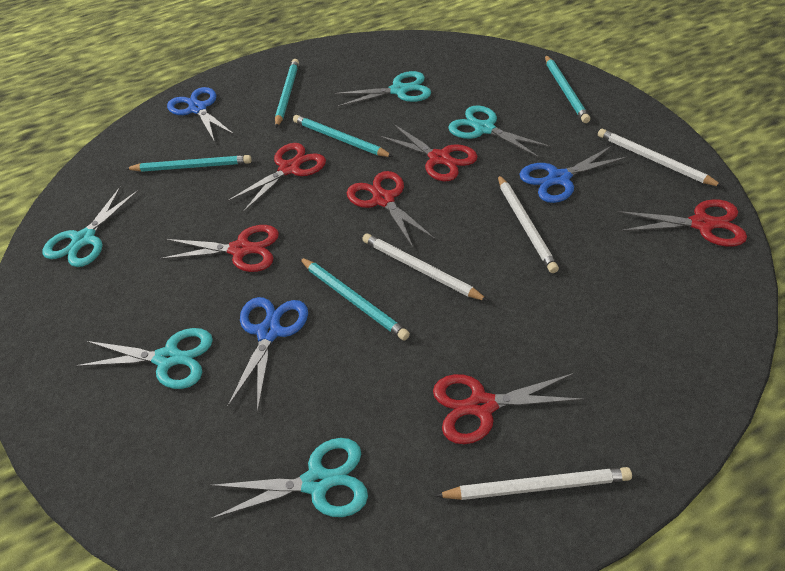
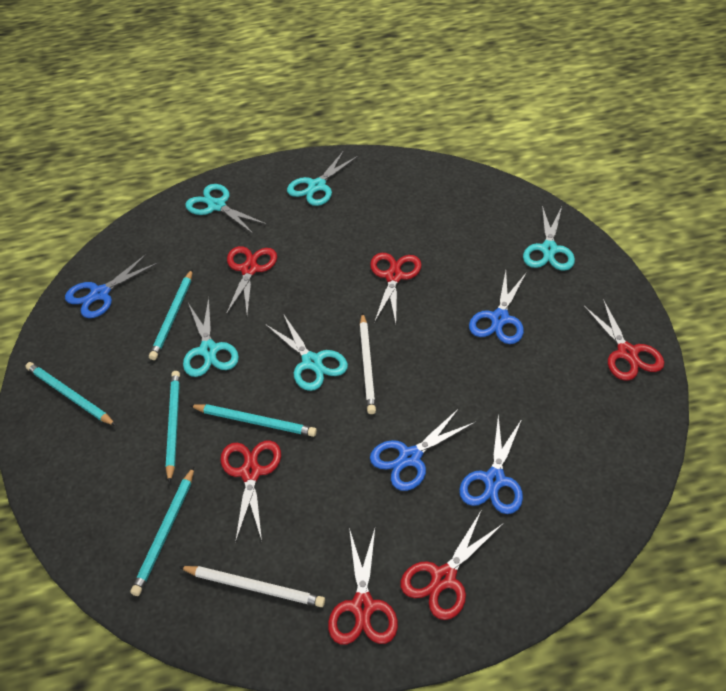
blue scissors: [167,87,235,142] [227,297,308,411] [519,145,628,203] = 3 -> [65,254,159,318] [370,408,476,491] [459,415,523,514] [469,271,527,344] = 4
white pencil: [362,233,488,301] [435,467,632,500] [498,175,559,273] [598,129,723,187] = 4 -> [179,566,325,607] [360,313,376,414] = 2

